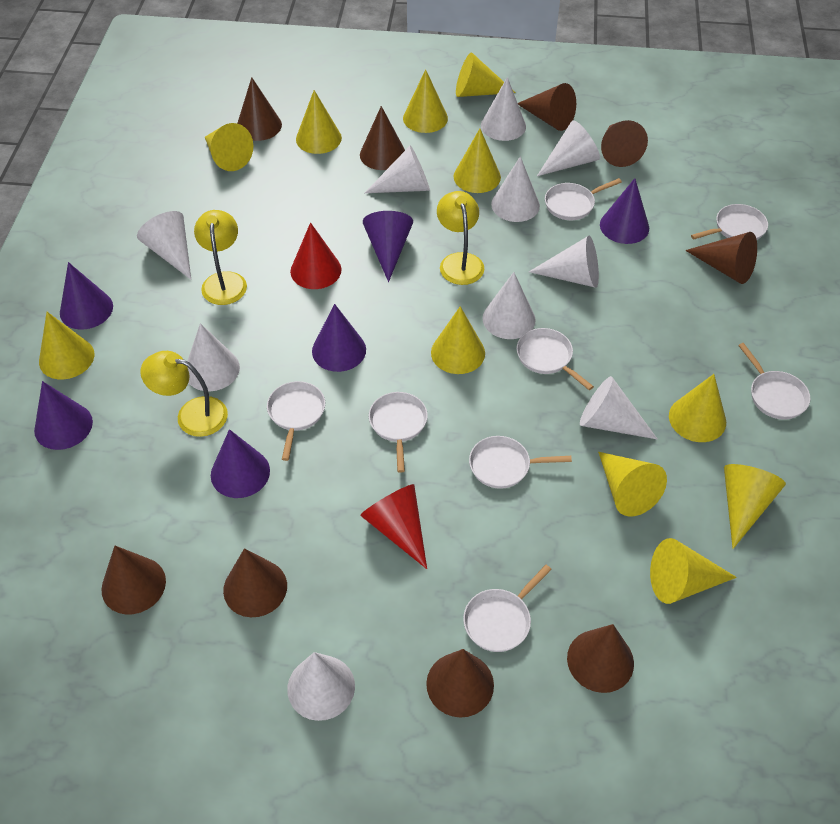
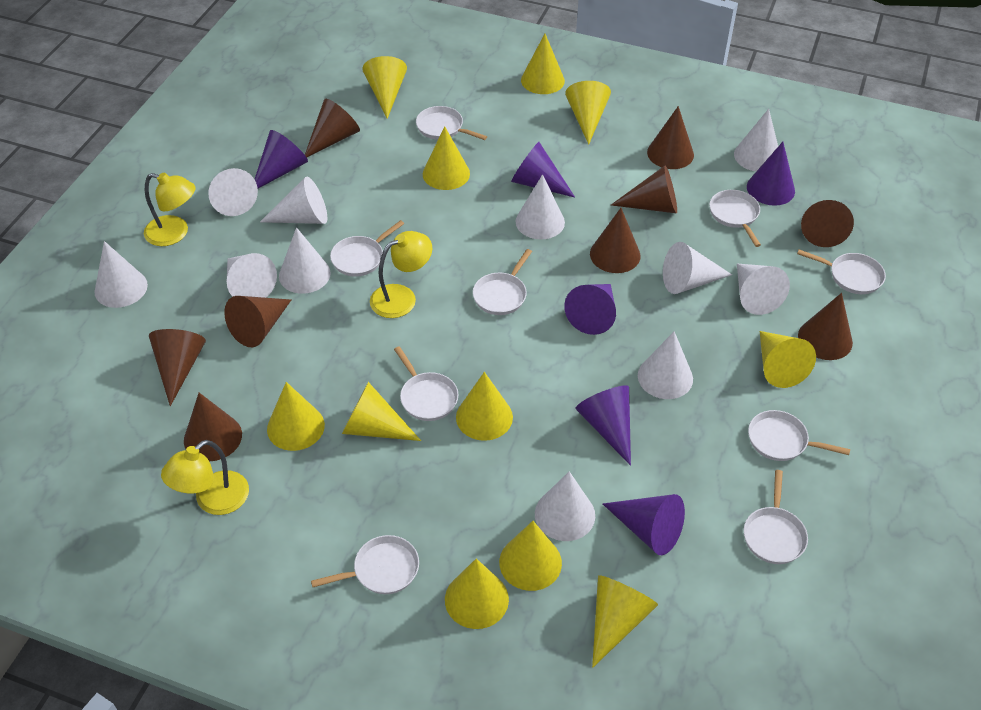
red cone: [290,222,342,289] [360,484,427,569] = 2 -> none = 0
white cone: [137,211,191,279] [187,323,240,391] [287,652,355,721] [365,145,430,193] [481,77,526,141] [483,272,536,339] [491,156,540,222] [529,236,599,288] [537,120,600,176] [580,376,658,440] = 10 -> [95,241,148,308] [208,168,258,216] [227,253,277,298] [260,177,327,224] [279,227,331,294] [516,174,565,240] [535,471,595,541] [638,331,693,399] [663,242,732,294] [734,109,778,171] [737,264,790,315] = 11
white pan: [267,381,325,461] [369,392,428,473] [463,565,552,652] [469,436,572,489] [517,328,594,390] [545,178,622,220] [691,204,768,240] [738,343,810,420] = 8 -> [311,535,419,594] [330,220,404,277] [394,346,458,421] [416,106,487,140] [473,249,532,315] [709,190,761,247] [744,470,808,564] [748,410,850,461] [797,249,886,294] = 9

